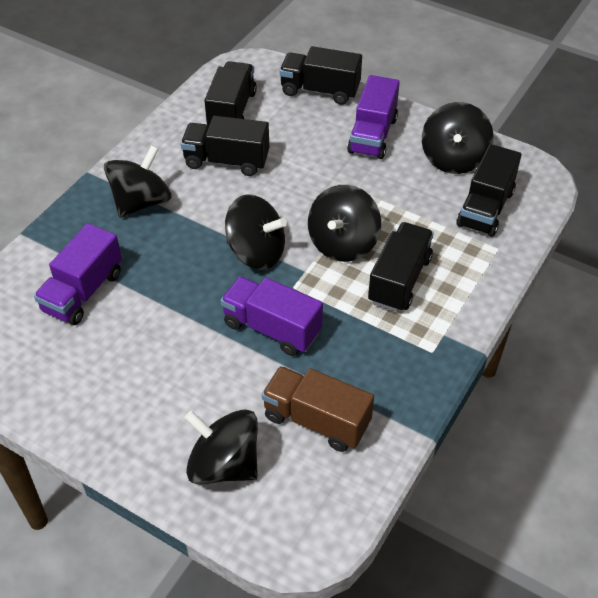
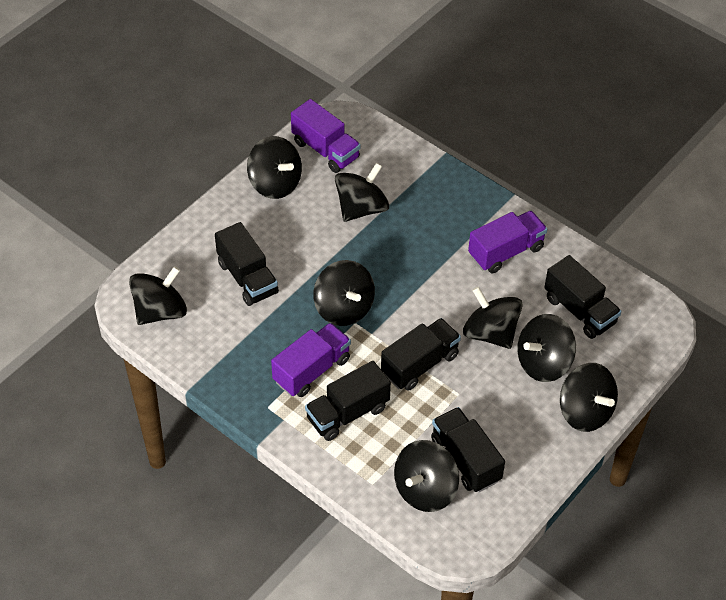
black spinning top: [104,145,172,218] [185,409,258,484] [225,194,287,270] [308,185,381,262] [422,102,494,174] = 5 -> [129,266,187,325] [247,136,302,199] [313,260,375,326] [335,163,389,222] [394,440,459,512] [463,286,523,349] [517,314,576,382] [560,363,618,432] = 8
brown truck: [262,366,374,452] = 1 -> none = 0

